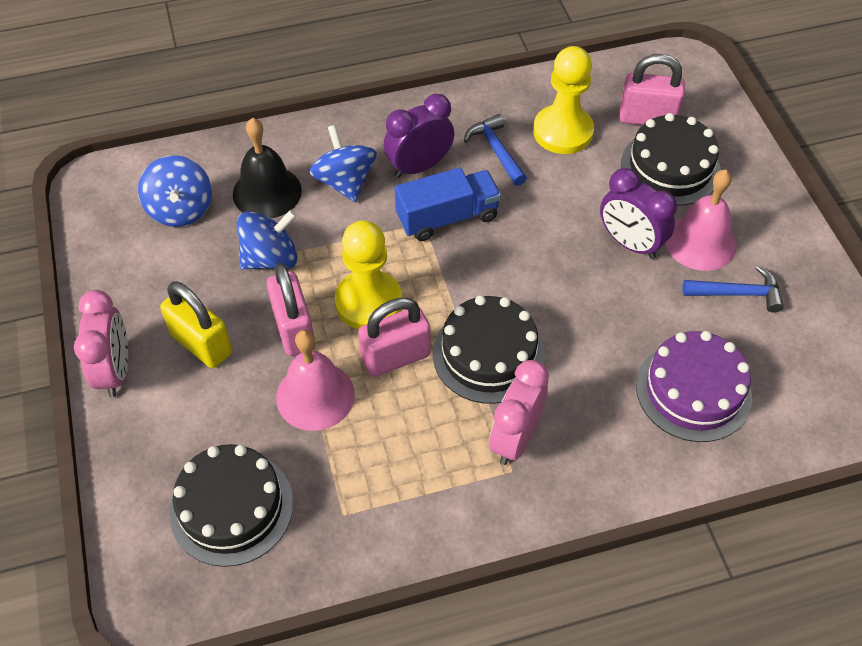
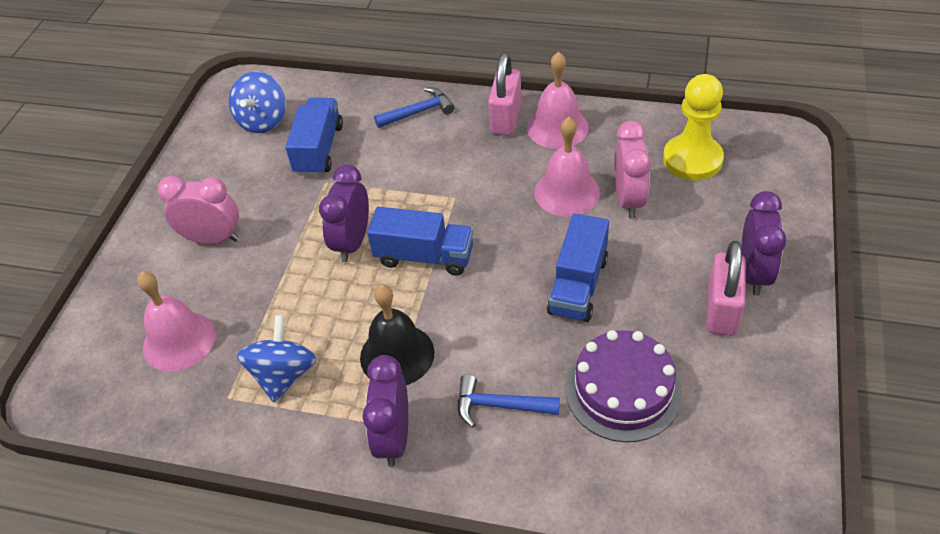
black cake: [169,444,293,567] [433,295,545,404] [621,113,721,206] = 3 -> none = 0
blue spinning top: [138,155,212,227] [237,210,297,270] [309,125,377,202] = 3 -> [229,72,286,133] [237,315,316,402] = 2
blue truck: [395,168,501,241] = 1 -> [285,98,343,176] [367,207,473,275] [547,213,609,322] = 3
pink bell: [276,330,355,431] [665,169,737,271] = 2 -> [137,271,216,372] [527,52,589,149] [534,117,600,217] = 3
pink padlock: [267,263,315,356] [358,298,431,377] [619,54,685,125] = 3 -> [488,53,522,136] [706,241,746,336] = 2
purple clock: [384,94,454,178] [600,168,677,259] = 2 -> [319,165,369,262] [362,355,408,467] [741,191,786,296] = 3
yellow padlock: [160,281,232,368] = 1 -> none = 0
yellow pawn: [335,220,402,329] [533,46,594,154] = 2 -> [663,74,724,181] = 1

